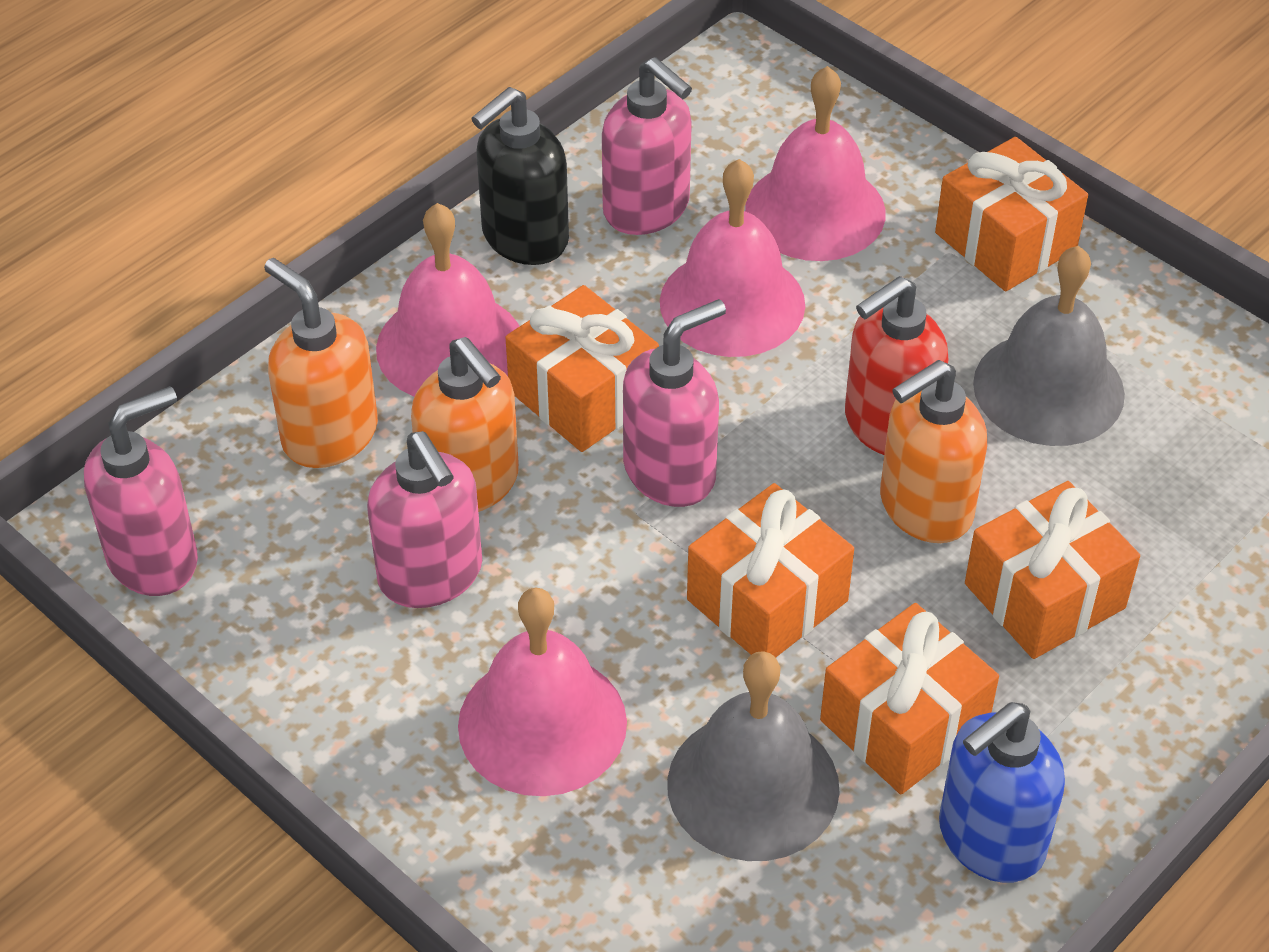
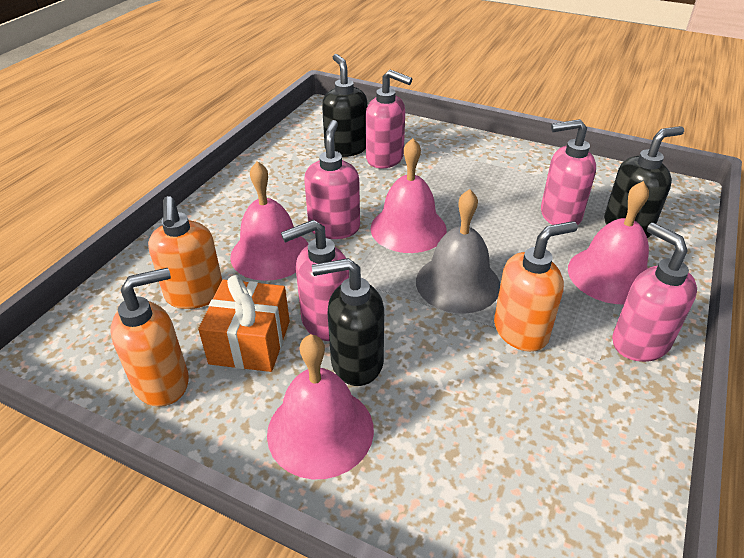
black soap dispenser: [471,87,569,265] = 1 -> [312,258,384,386] [322,54,367,157] [604,126,684,238] = 3
blue soap dispenser: [939,702,1065,883] = 1 -> none = 0
grey bell: [667,651,840,861] [973,246,1125,446] = 2 -> [416,189,500,314] = 1
orange gift: [506,285,659,452] [687,483,854,657] [820,603,999,794] [935,137,1088,291] [965,481,1140,659] = 5 -> [198,275,290,372] = 1
pink soap dispenser: [84,386,198,596] [367,431,482,608] [602,57,692,235] [623,299,726,507] = 4 -> [281,220,349,341] [304,120,360,239] [366,70,412,169] [541,119,596,226] [612,223,697,362] = 5
red soap dispenser: [845,276,948,455] = 1 -> none = 0

